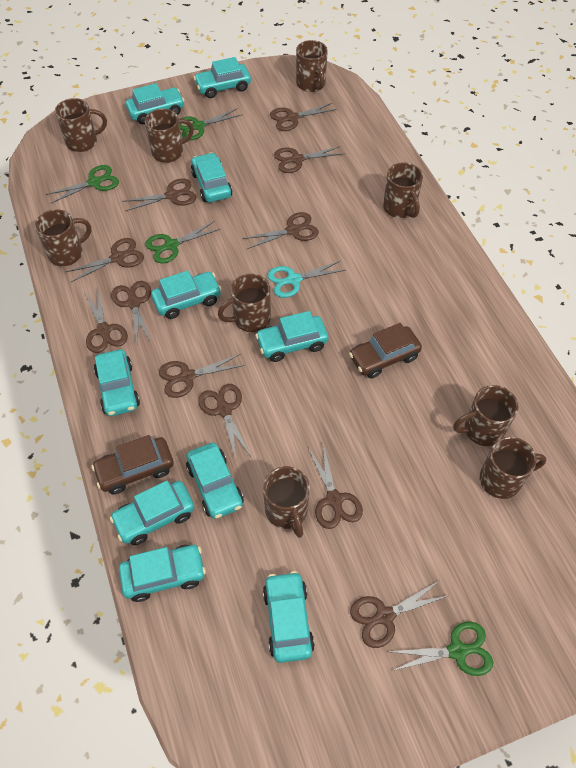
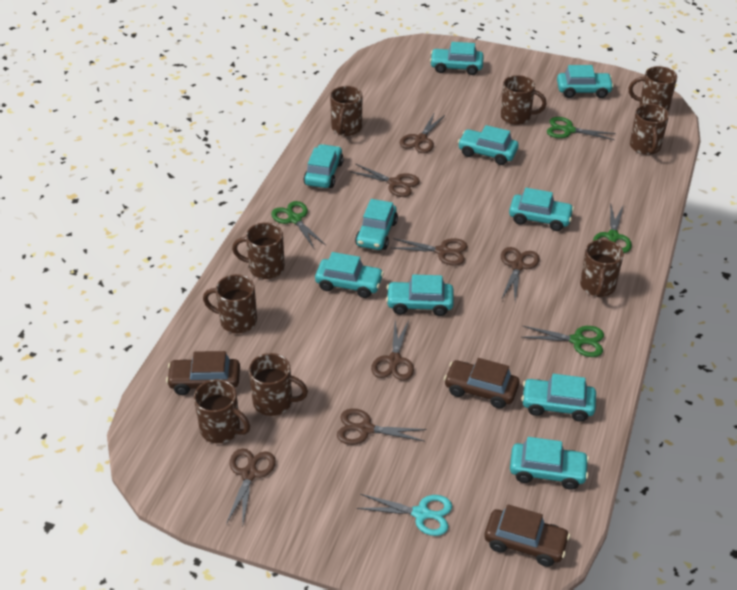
brown car: [91,435,174,495] [349,323,422,378] = 2 -> [166,351,240,395] [444,358,519,408] [485,504,570,567] = 3
brown scissors: [66,238,144,282] [84,287,128,353] [111,281,152,344] [122,179,197,211] [159,354,245,398] [198,384,251,460] [243,212,319,249] [270,103,337,131] [274,146,345,173] [308,444,363,529] [350,580,450,648] = 11 -> [226,448,276,524] [337,409,427,445] [350,164,420,197] [371,320,414,381] [391,238,467,266] [400,114,445,153] [501,247,540,301] = 7

